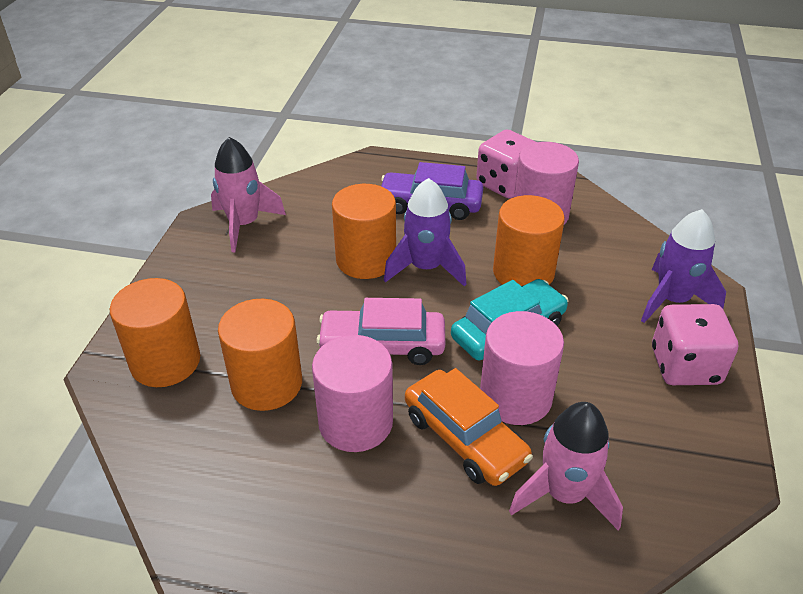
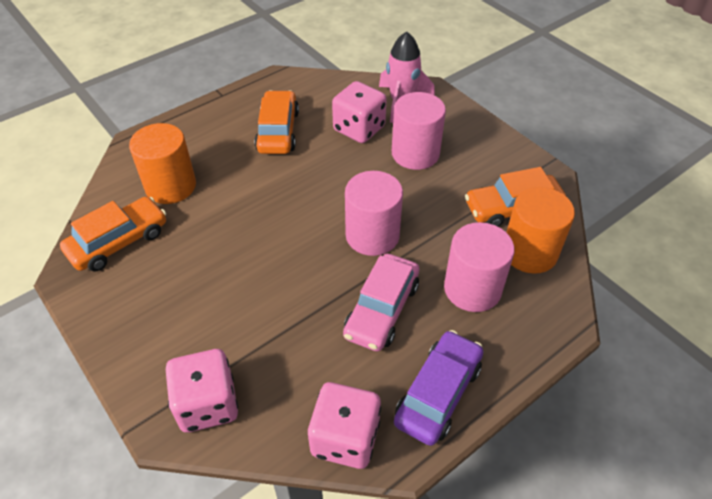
orange car: [405,368,533,486] = 1 -> [60,196,166,272] [254,90,299,154] [465,167,566,227] = 3
orange cylinder: [110,278,200,387] [218,299,302,411] [332,184,396,279] [493,195,565,286] = 4 -> [129,123,196,204] [506,187,575,274] = 2
pink dice: [476,129,536,199] [652,304,738,385] = 2 -> [166,349,238,432] [308,382,381,469] [332,81,387,143] = 3
pink rocket: [211,137,286,252] [509,402,623,530] = 2 -> [379,32,435,123] = 1
purple rocket: [384,178,467,287] [641,209,726,323] = 2 -> none = 0
turquoise car: [451,279,569,360] = 1 -> none = 0

